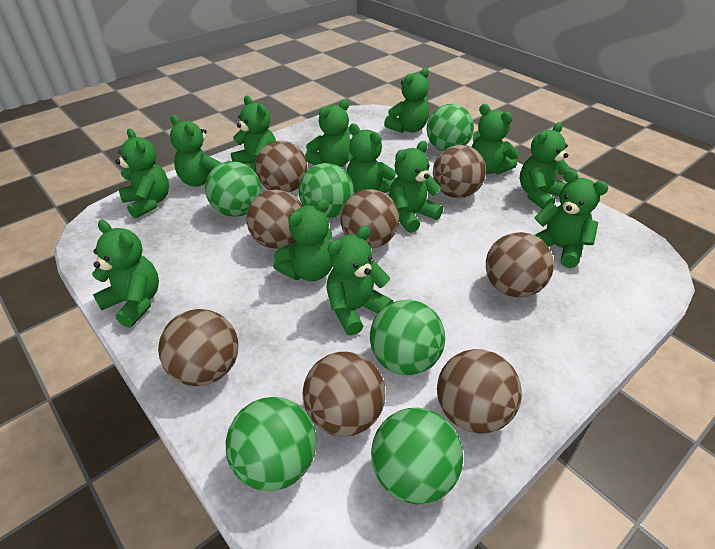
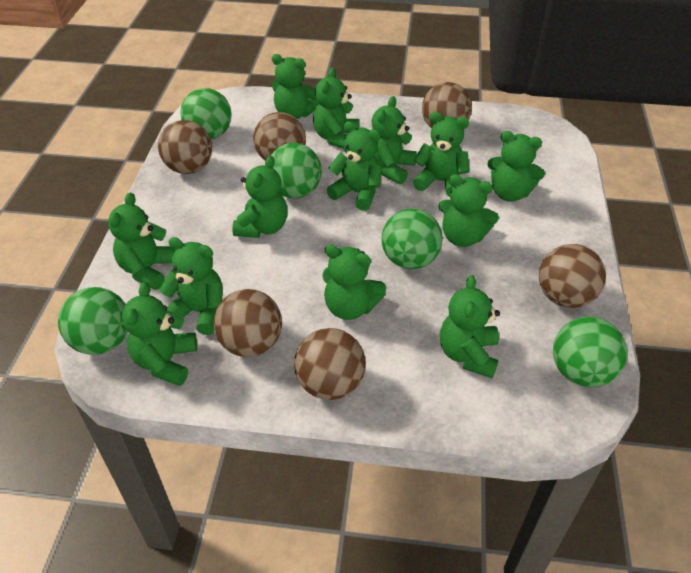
brown ball: [158,309,238,386] [247,189,303,249] [255,141,308,192] [303,352,385,437] [341,189,399,248] [433,145,486,198] [437,349,522,434] [486,232,554,297] = 8 -> [158,120,212,174] [213,289,282,357] [253,112,306,161] [294,328,366,400] [422,82,472,128] [539,244,606,308] = 6
green ball: [205,161,262,217] [226,397,317,491] [299,163,354,219] [370,300,445,375] [371,408,463,505] [427,104,474,151] = 6 -> [58,287,128,355] [181,88,232,139] [271,143,322,198] [382,208,443,269] [553,317,627,387] = 5

